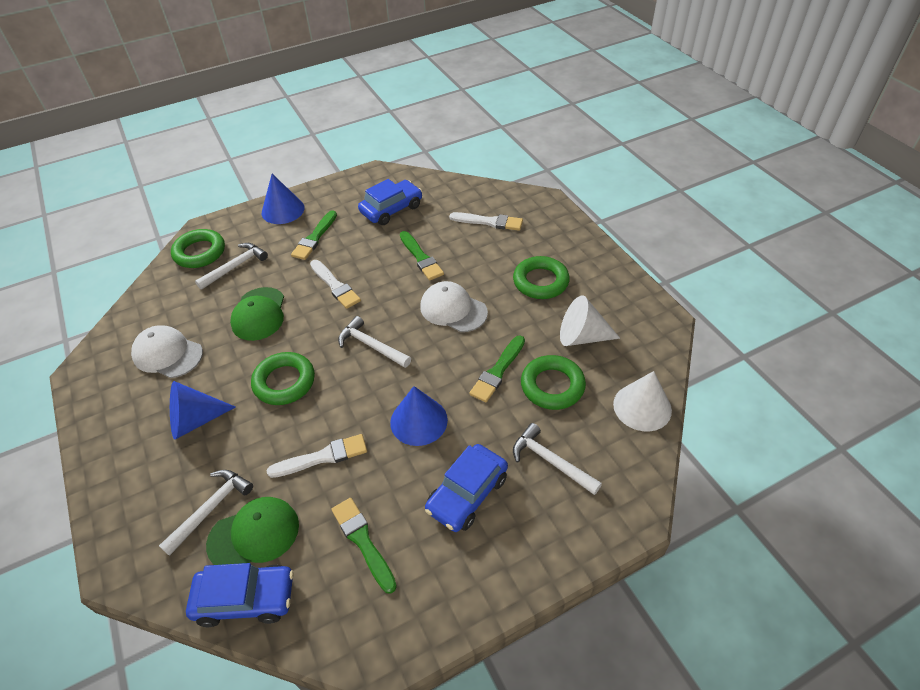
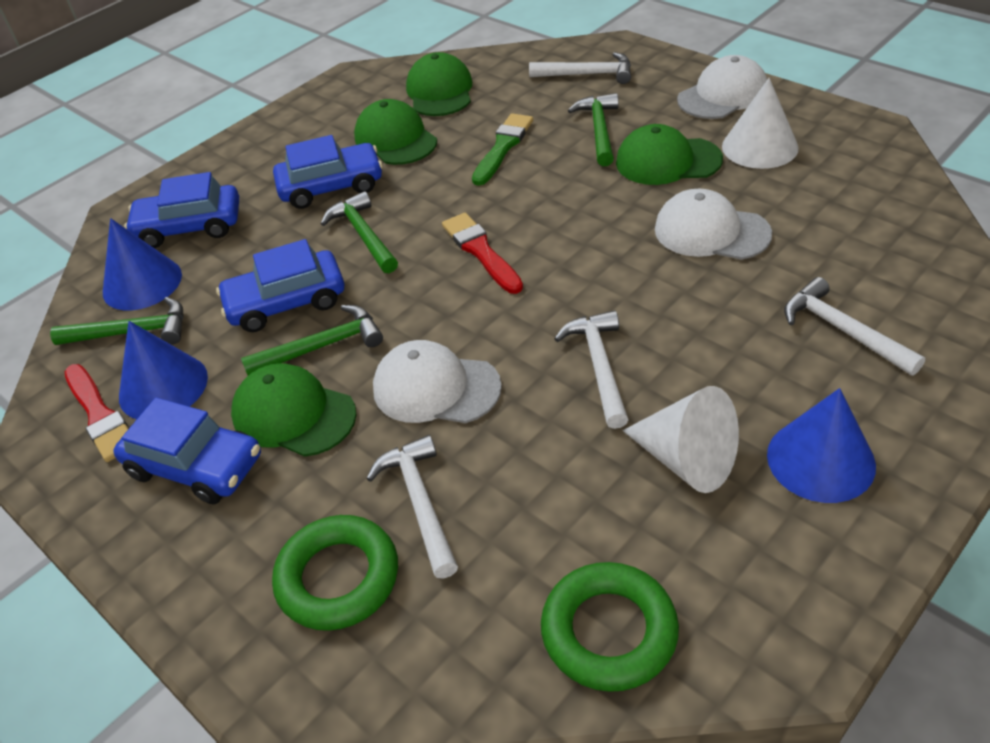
blue car: [186,563,294,627] [358,179,422,225] [425,444,508,532] = 3 -> [113,397,261,504] [124,172,239,248] [216,239,344,332] [273,135,383,209] = 4
green brush: [291,210,337,260] [331,498,397,594] [400,231,444,280] [469,335,525,402] = 4 -> [472,113,533,186] = 1
green cap: [206,497,299,565] [230,287,284,341] = 2 -> [231,363,356,457] [354,99,437,165] [406,52,472,116] [616,124,723,185] = 4
green hammer: none = 0 -> [50,297,184,345] [241,305,383,375] [321,191,398,273] [568,93,619,166] = 4
green ring: [171,229,225,268] [251,352,315,405] [513,256,570,299] [521,355,586,410] = 4 -> [272,515,398,631] [541,562,679,692] = 2
red brush: none = 0 -> [65,364,128,462] [442,213,523,294] = 2
white brush: [267,434,367,478] [310,260,361,309] [449,212,523,231] = 3 -> none = 0
white cap: [131,325,203,378] [420,281,488,332] = 2 -> [373,340,502,423] [655,189,772,260] [677,55,767,119] = 3

